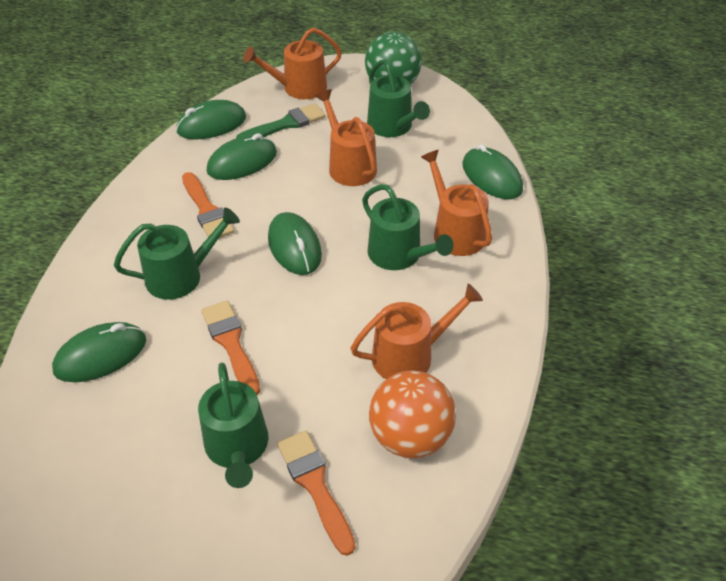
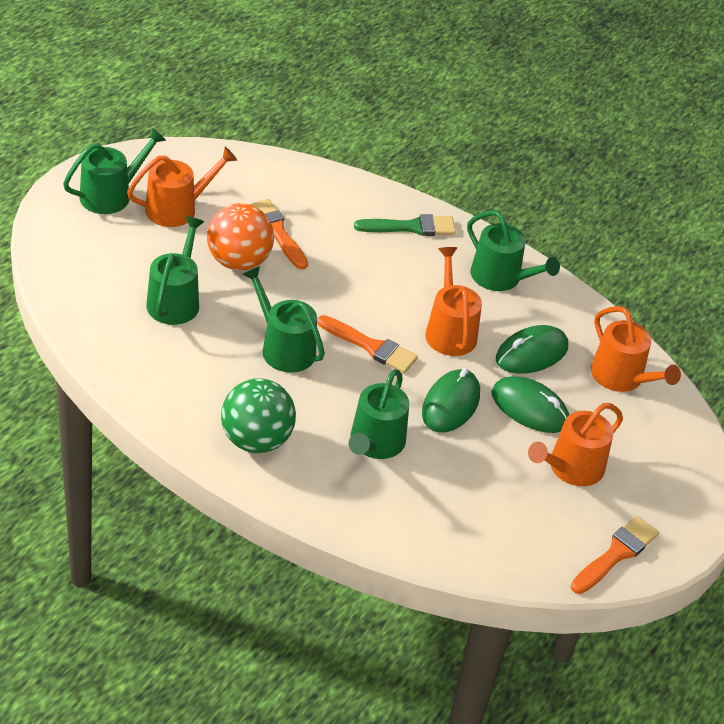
green mouse: [52,322,146,382] [176,100,246,139] [207,133,277,180] [268,212,322,275] [462,144,523,199] = 5 -> [422,368,480,433] [491,376,569,433] [496,325,568,374] = 3
green watering can: [114,208,240,300] [198,363,269,488] [362,184,454,270] [367,59,430,137] = 4 -> [63,128,166,214] [146,216,204,325] [243,266,325,373] [349,369,409,459] [467,210,560,291] = 5

